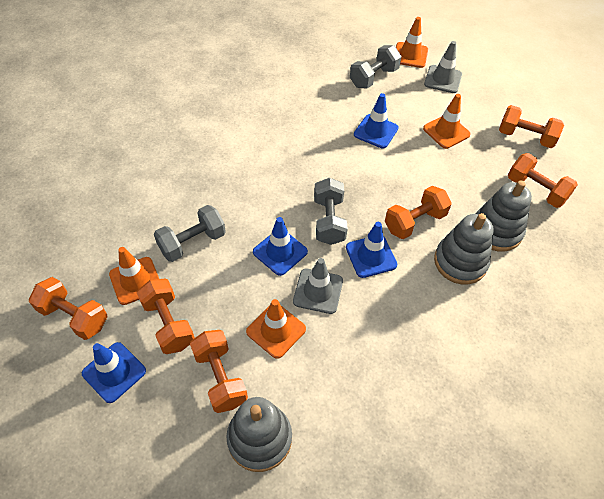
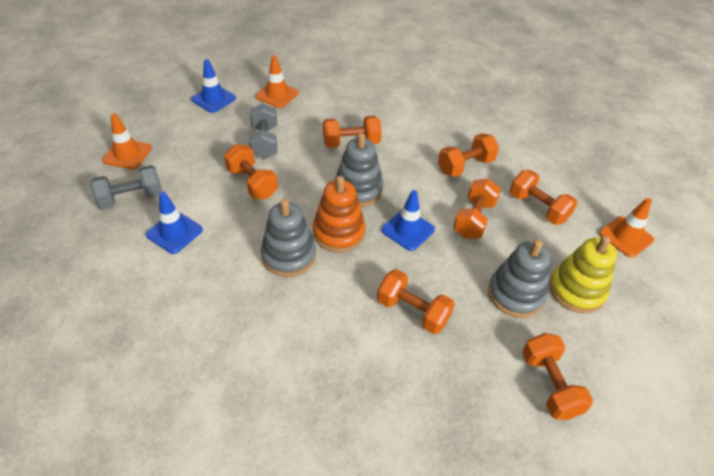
blue traffic cone: [82,342,146,403] [253,217,308,276] [346,222,397,278] [354,93,399,148] = 4 -> [146,192,203,254] [191,59,236,113] [381,190,435,251] = 3
grey dumbbell: [154,205,226,262] [314,178,348,245] [350,45,401,89] = 3 -> [90,165,162,210] [249,103,278,159] = 2
grey traffic cone: [293,258,343,314] [424,41,462,93] = 2 -> none = 0
orange dumbbell: [29,277,108,340] [137,278,195,354] [190,330,248,413] [385,186,452,239] [499,105,564,148] [508,153,578,208] = 6 -> [224,144,278,199] [323,116,382,148] [377,269,455,334] [438,133,499,177] [453,179,501,239] [510,170,577,225] [522,333,593,420] = 7
orange stacking toy: none = 0 -> [313,176,366,253] = 1
orange traffic cone: [109,247,159,305] [246,299,306,359] [396,17,428,68] [423,94,471,149] = 4 -> [102,113,152,169] [256,55,299,108] [599,198,654,258] = 3
yellow stacking toy: none = 0 -> [549,236,617,313] = 1

